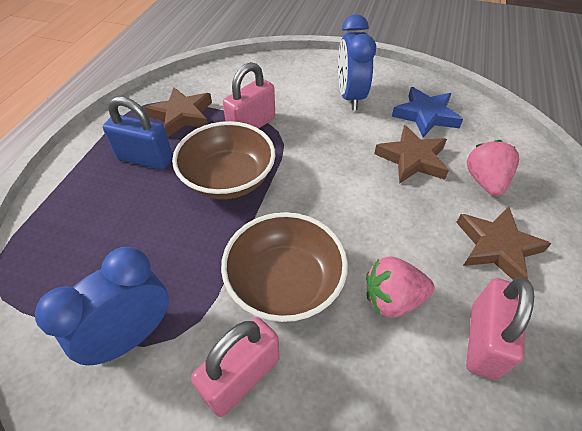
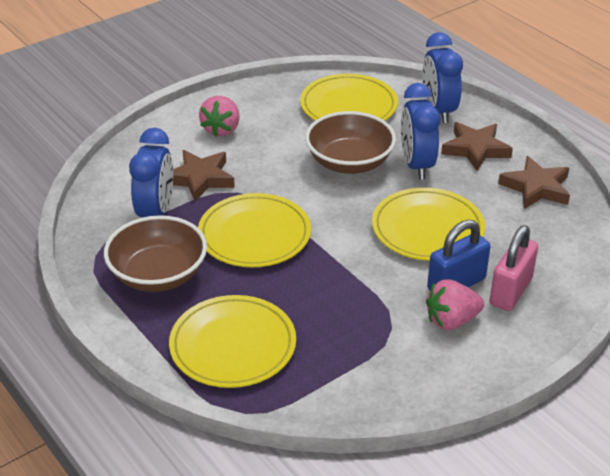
blue clock: [35,247,169,365] [338,14,376,110] = 2 -> [129,128,173,217] [401,83,440,180] [422,32,463,123] = 3
blue star: [392,87,463,138] = 1 -> none = 0
pink padlock: [191,317,280,417] [223,62,275,129] [466,278,534,380] = 3 -> [489,225,538,311] = 1
yellow plate: none = 0 -> [169,295,296,388] [198,193,311,267] [300,74,398,121] [372,188,485,261] = 4

